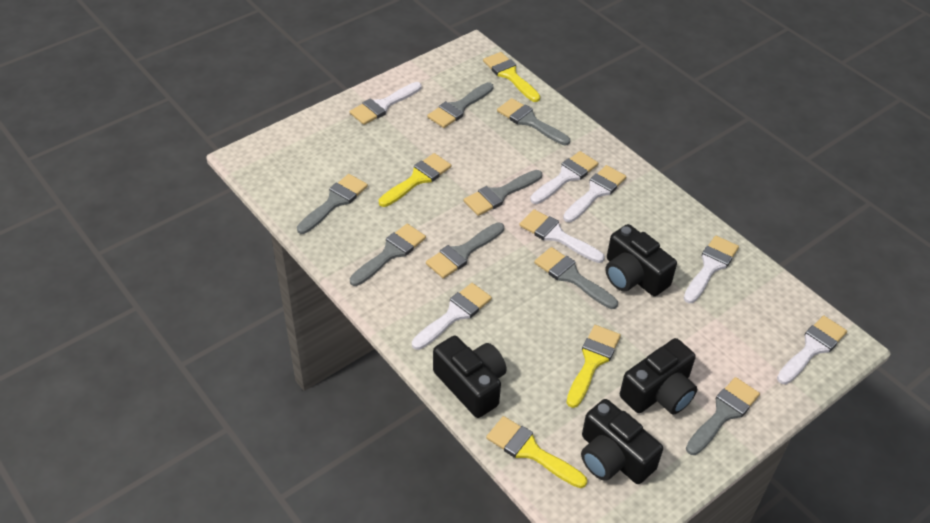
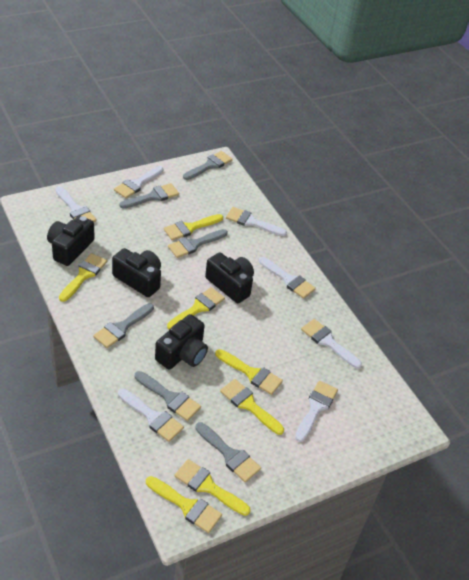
grey brush: [297,174,368,234] [350,224,426,286] [426,222,504,279] [427,82,494,128] [464,170,542,216] [497,98,570,146] [534,247,618,309] [686,377,760,455] = 8 -> [93,303,154,348] [119,183,179,208] [135,371,201,421] [168,229,228,258] [183,151,233,180] [195,422,261,482] = 6
yellow brush: [379,153,451,207] [483,52,540,102] [486,416,587,488] [567,325,621,408] = 4 -> [59,253,107,302] [146,476,222,533] [164,214,223,240] [167,287,225,330] [174,459,251,516] [215,349,283,395] [220,379,284,435] = 7

